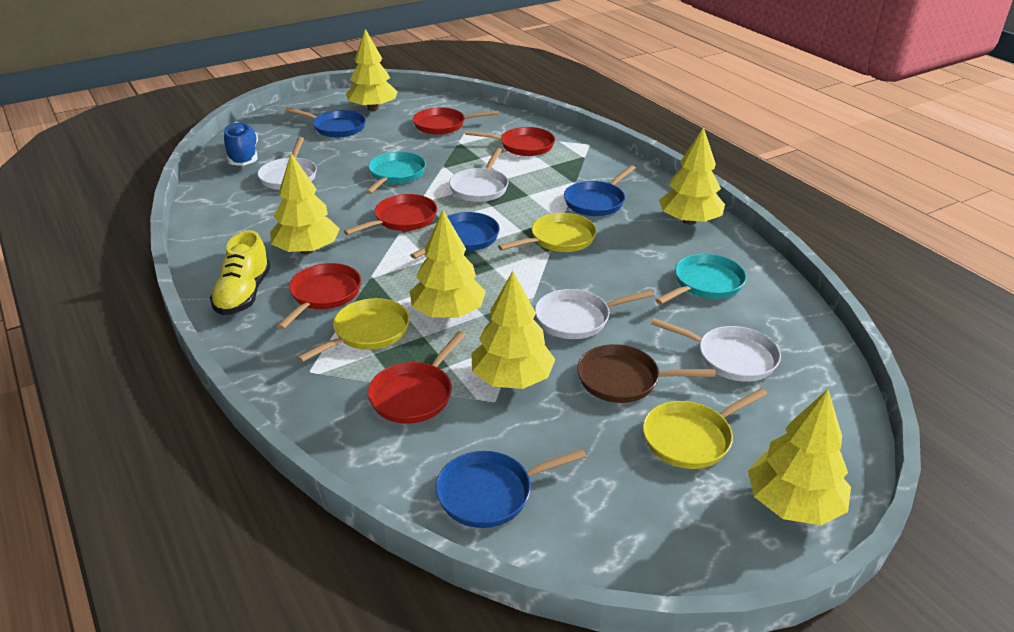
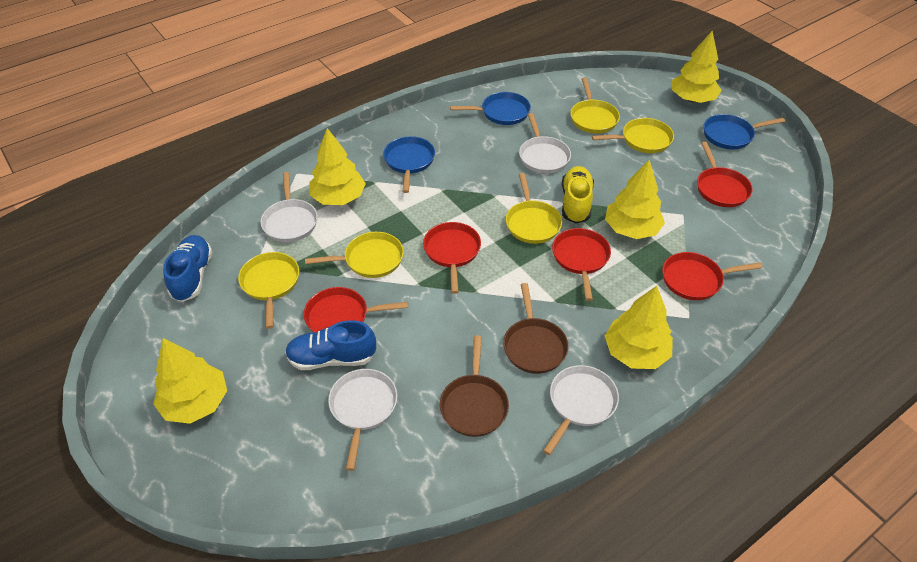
blue pan: [285,108,366,138] [410,212,500,259] [436,449,586,528] [564,165,636,216] = 4 -> [383,136,435,193] [450,92,531,125] [703,114,785,149] = 3
blue shoe: [224,121,258,166] = 1 -> [163,235,212,302] [285,320,376,370] = 2
brown pan: [577,344,716,403] = 1 -> [440,336,509,437] [503,283,569,374] = 2
turquoise pan: [365,152,426,194] [655,254,747,304] = 2 -> none = 0
yellow pan: [297,298,410,362] [498,213,597,252] [643,388,767,469] = 3 -> [238,252,299,329] [305,232,404,278] [506,173,562,244] [570,78,620,133] [592,118,674,153] = 5
yellow tree: [270,153,340,254] [346,29,398,111] [410,210,486,318] [472,271,555,389] [659,127,725,225] [748,389,851,525] = 6 -> [153,338,227,424] [309,128,366,205] [605,160,665,239] [605,286,673,369] [672,31,722,103] = 5

